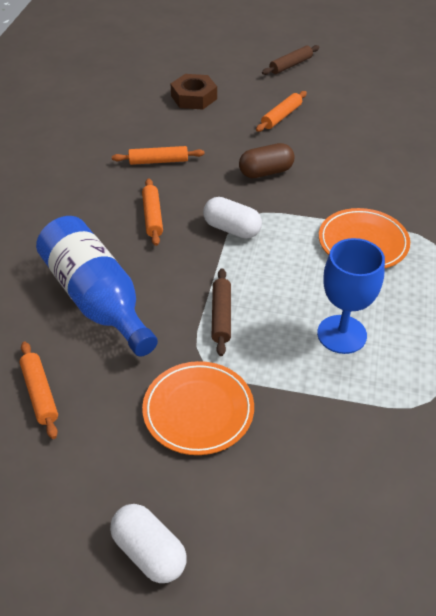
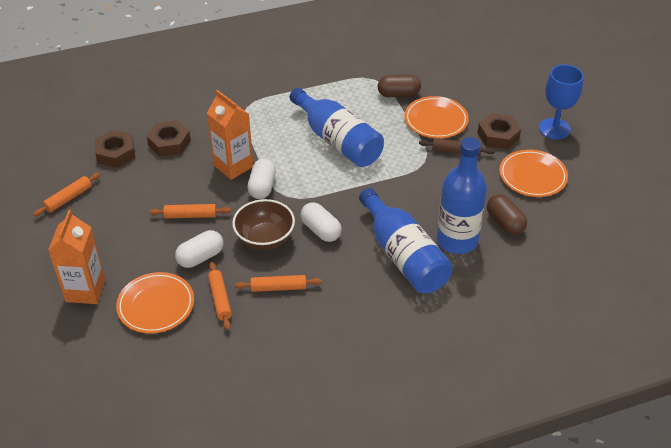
blue bottle: [36,216,158,357] = 1 -> [290,88,384,167] [359,188,453,293] [437,137,487,254] = 3
brown bowl: none = 0 -> [232,199,295,250] = 1
brown capsule: [239,143,295,178] = 1 -> [378,74,421,97] [487,194,527,235] = 2
brown nut: [170,74,217,110] = 1 -> [94,130,135,168] [147,120,191,157] [478,113,521,149] = 3
brown rolling pin: [211,268,231,356] [262,45,320,75] = 2 -> [419,138,495,156] = 1
orange carton: none = 0 -> [48,210,105,304] [207,90,253,180] = 2
orange plate: [142,361,254,455] [319,208,410,268] = 2 -> [116,272,194,333] [404,96,469,138] [499,149,568,197] = 3
white capsule: [110,504,187,583] [203,197,262,239] = 2 -> [175,230,224,268] [247,158,276,199] [300,202,342,242] = 3

